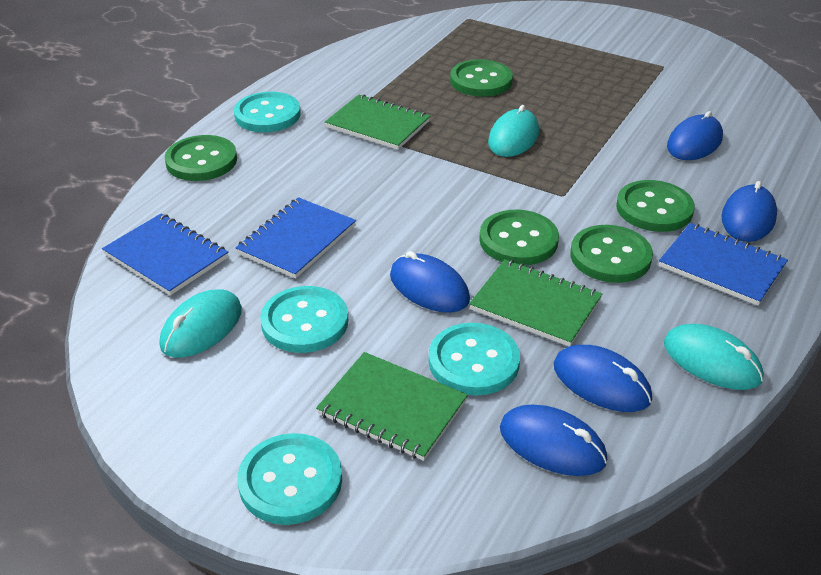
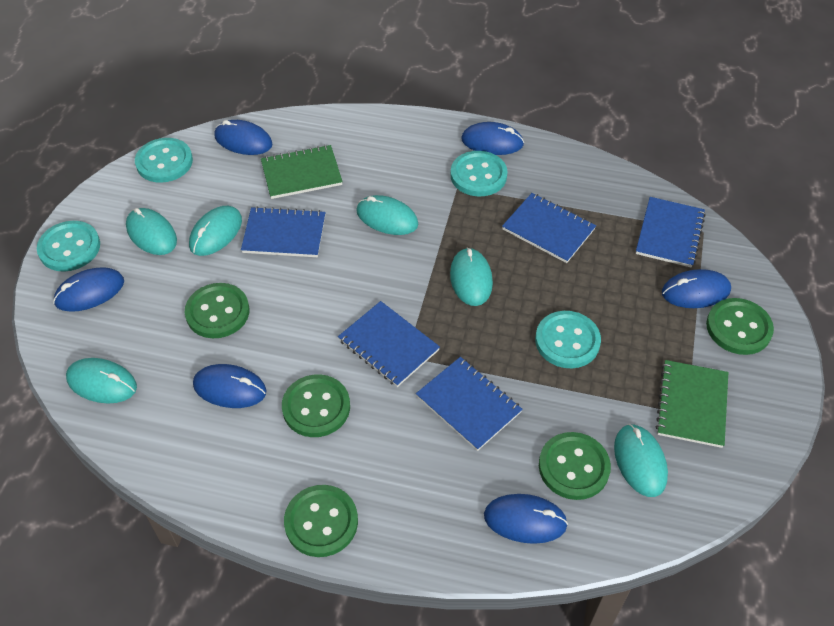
blue mouse: [390,251,470,313] [500,405,607,476] [554,345,652,412] [667,111,723,160] [721,181,777,242] = 5 -> [53,267,124,312] [193,364,267,408] [214,120,273,155] [461,122,524,155] [484,494,568,544] [662,269,731,308] = 6
blue notebook: [102,214,228,295] [235,197,356,278] [659,223,788,306] = 3 -> [241,206,325,257] [338,301,440,387] [416,357,523,451] [502,193,596,263] [636,197,706,268] = 5
green notebook: [316,352,468,461] [325,94,430,150] [469,259,602,346] = 3 -> [261,145,343,199] [655,360,728,448] = 2
turquoise mouse: [160,290,242,358] [488,105,539,157] [664,324,764,390] = 3 -> [66,358,137,404] [126,208,177,255] [189,206,242,256] [356,195,418,235] [450,247,493,306] [614,424,668,497] = 6

